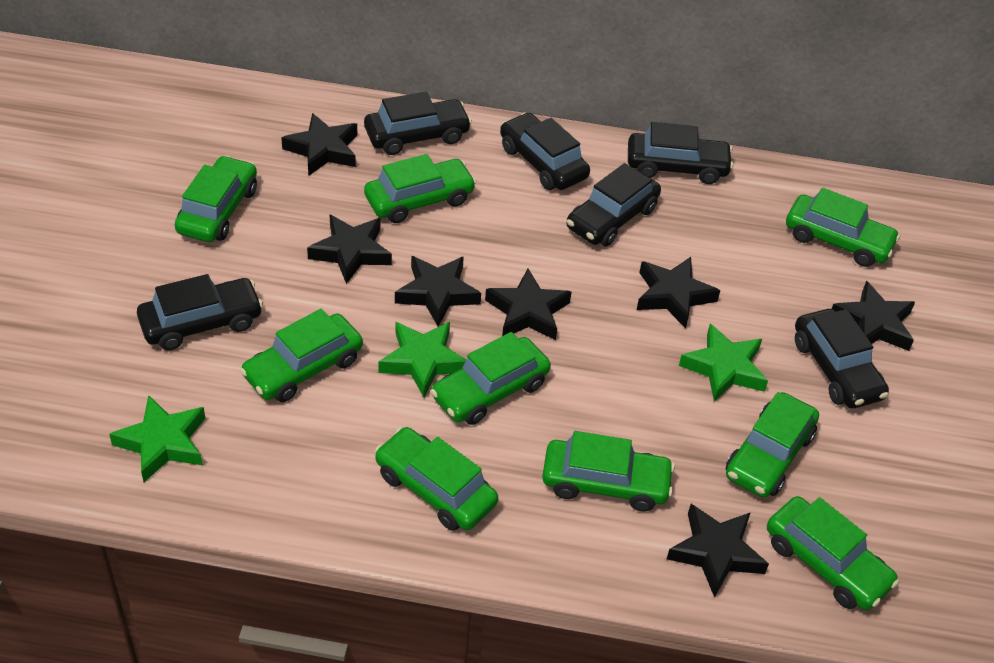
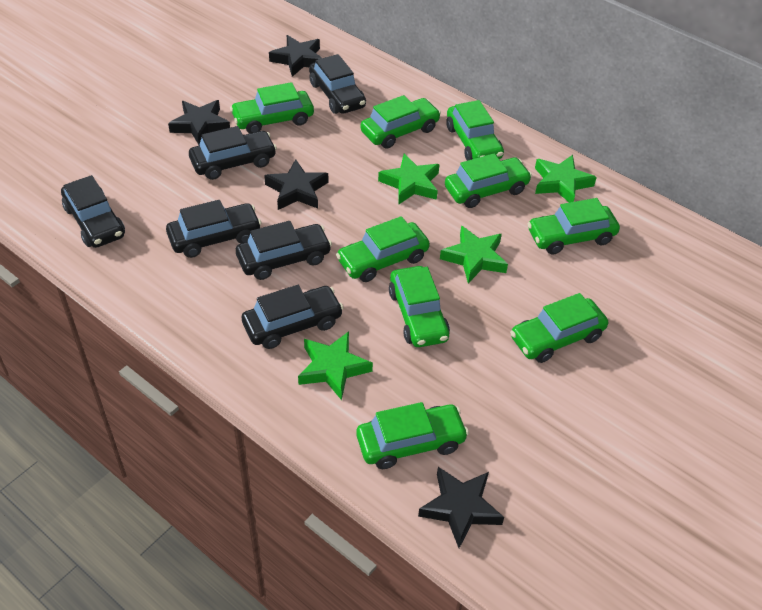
black star: [281,113,357,176] [307,215,392,284] [395,256,481,327] [485,269,571,340] [637,257,720,329] [667,504,769,598] [832,281,915,351] = 7 -> [168,100,230,146] [264,159,328,210] [269,35,322,77] [418,467,504,548] = 4
green star: [109,395,205,482] [378,322,466,398] [679,324,768,402] = 3 -> [298,331,373,400] [378,154,440,205] [440,226,508,283] [535,155,597,203] = 4

